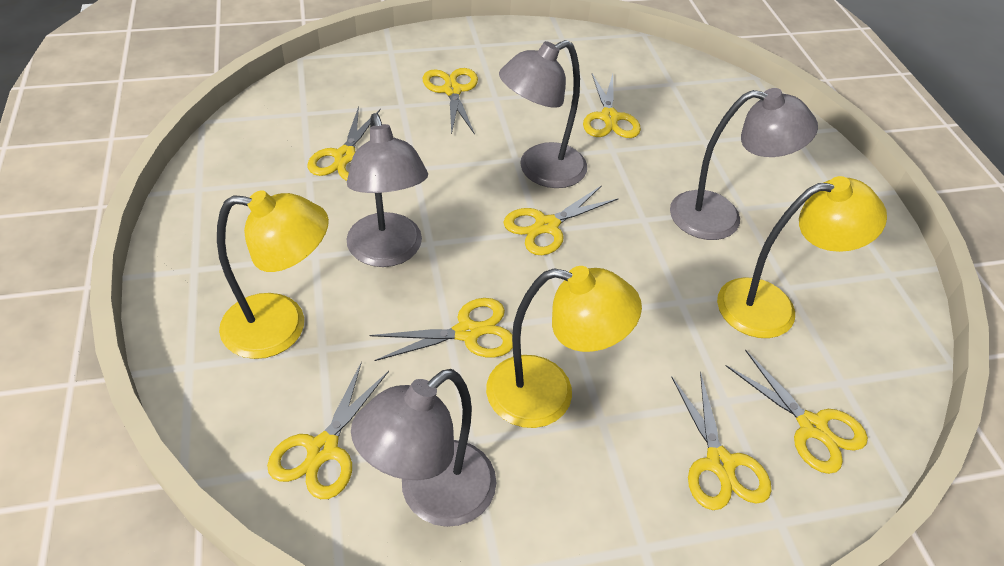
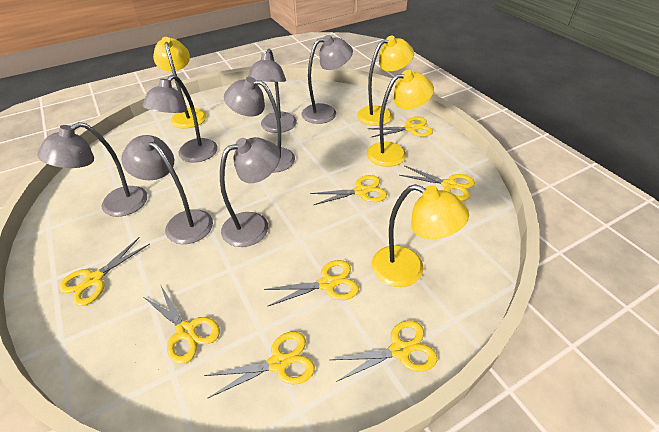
grey lamp: [347,113,428,267] [351,369,496,527] [499,40,587,188] [670,88,818,240] = 4 -> [37,122,147,217] [121,135,213,244] [142,74,218,163] [220,137,280,247] [224,77,295,173] [248,49,297,133] [302,35,353,124] = 7
yellow lamp: [217,190,329,359] [486,266,642,428] [717,176,887,338] = 3 -> [153,37,207,129] [357,36,414,126] [367,70,434,167] [372,184,469,287] = 4

